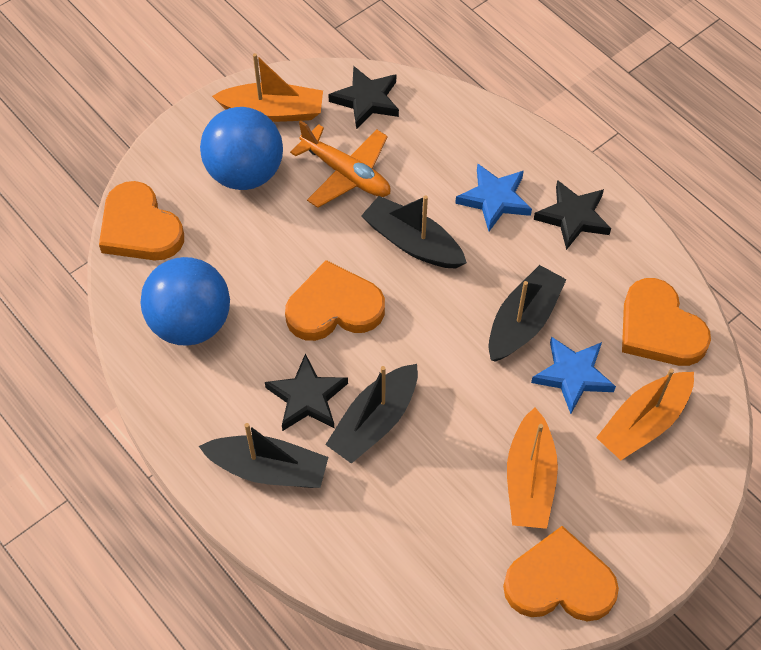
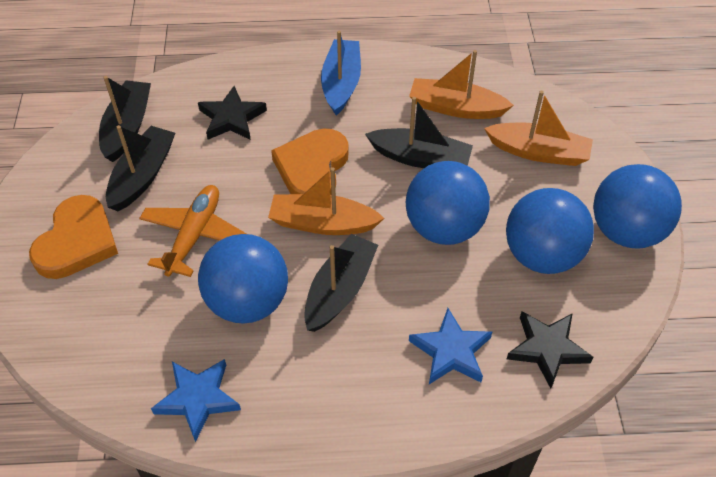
black star: [265,354,348,431] [328,66,399,130] [534,180,611,250] = 3 -> [198,86,267,140] [507,311,593,388] = 2
blue ball: [140,257,230,346] [200,107,283,190] = 2 -> [198,234,288,324] [406,161,490,245] [506,188,594,274] [593,164,682,249] = 4
blue boat: none = 0 -> [321,31,361,116] = 1
orange heart: [99,181,184,260] [285,260,385,341] [503,526,619,621] [622,278,711,366] = 4 -> [29,195,118,279] [271,128,349,195] = 2

